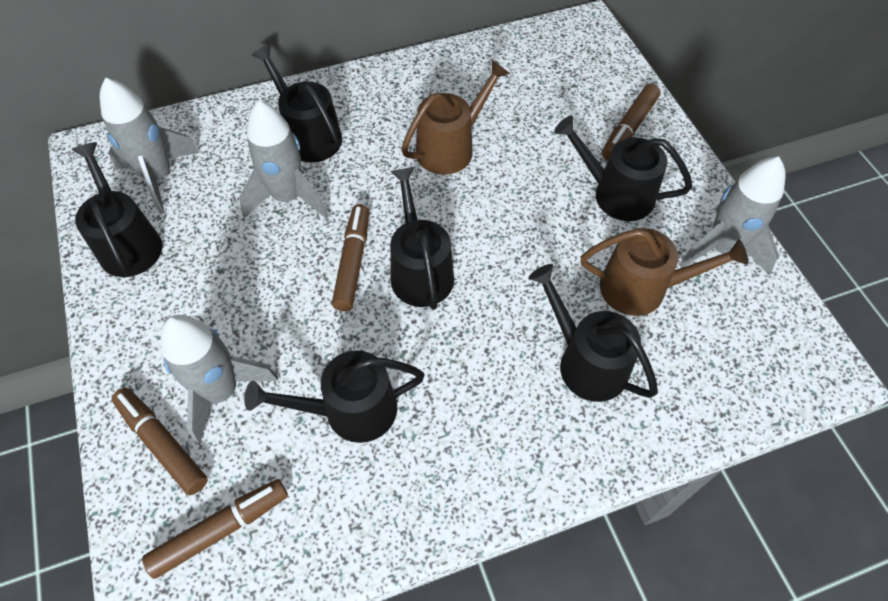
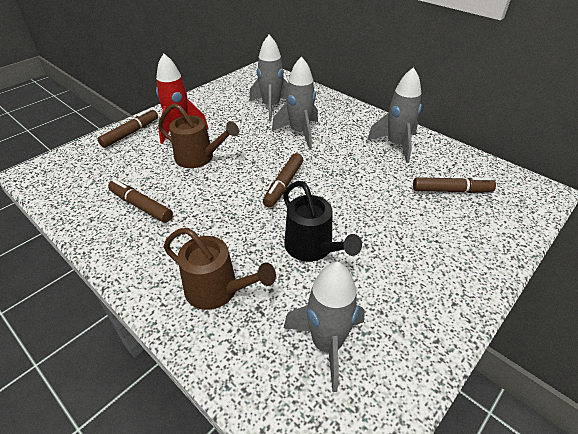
black watering can: [72,142,163,277] [244,350,425,443] [252,44,342,163] [390,167,454,310] [529,264,658,402] [554,116,692,221] = 6 -> [283,181,362,262] = 1
red rocket: none = 0 -> [156,53,208,144] = 1

